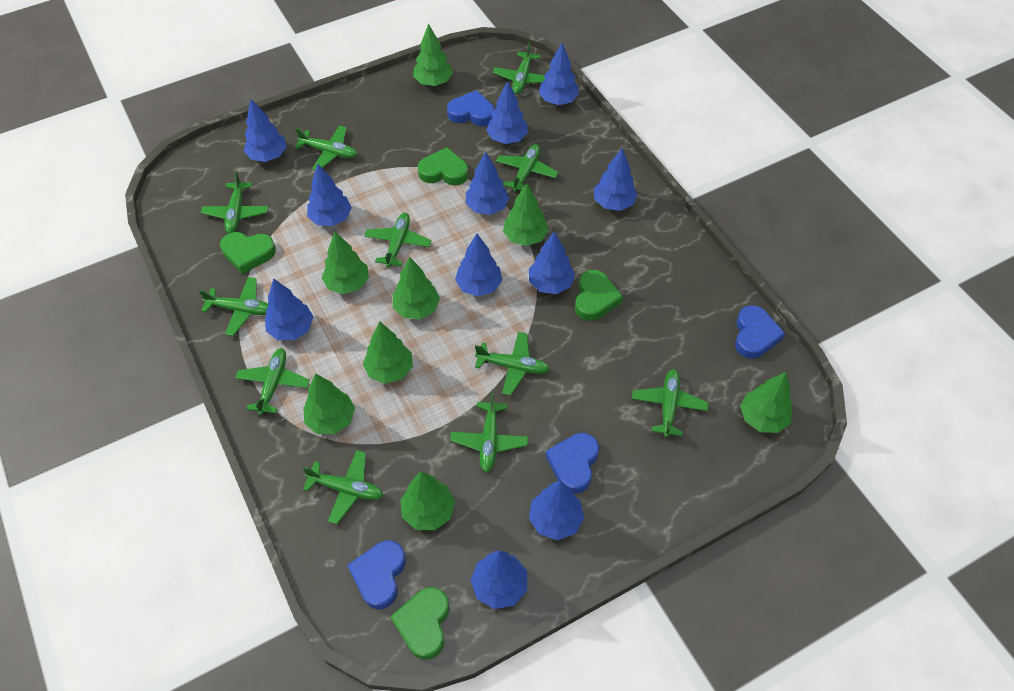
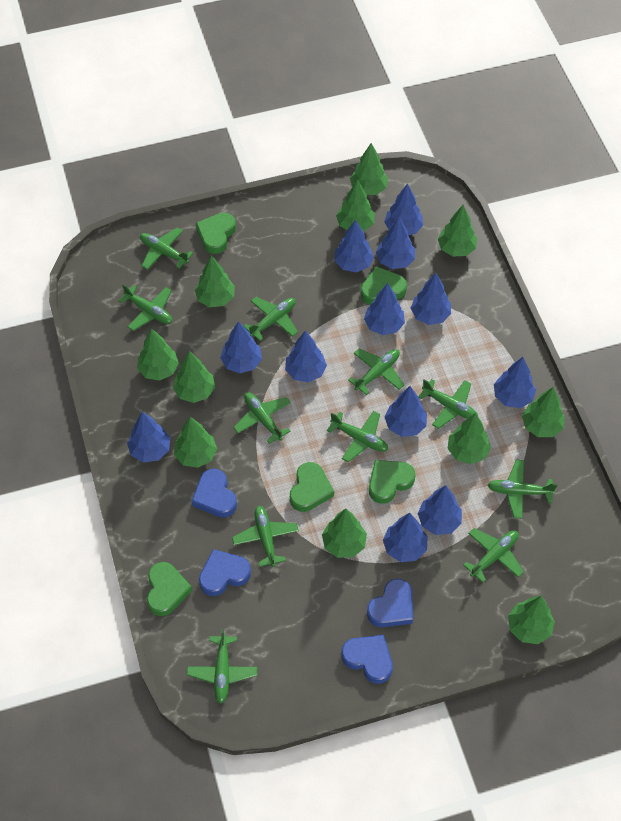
blue tree: [244,100,287,162] [265,278,313,340] [307,163,352,226] [455,234,502,296] [466,152,510,215] [470,550,527,609] [486,81,528,144] [529,231,575,294] [529,480,584,540] [539,43,579,105] [594,148,638,211] = 11 -> [127,411,170,463] [220,321,262,373] [285,330,327,382] [334,220,374,272] [364,283,405,335] [376,217,415,269] [383,513,428,562] [384,183,423,235] [385,386,427,437] [411,273,451,325] [417,485,462,535] [494,357,536,408] = 12
green heart: [220,232,276,274] [390,587,449,660] [418,147,468,185] [575,270,623,321] = 4 -> [147,562,192,616] [196,213,236,254] [290,462,334,512] [360,266,407,304] [369,460,416,504] = 5
green tree: [303,373,355,434] [322,231,369,294] [363,321,413,384] [393,257,440,319] [400,472,455,530] [413,24,453,86] [503,183,549,246] [740,372,792,433] = 8 -> [137,329,179,381] [173,351,215,403] [174,417,217,468] [195,255,235,307] [322,509,367,558] [336,180,375,232] [350,143,388,195] [438,205,477,256] [448,413,491,464] [508,596,555,644] [522,387,565,437] = 11

